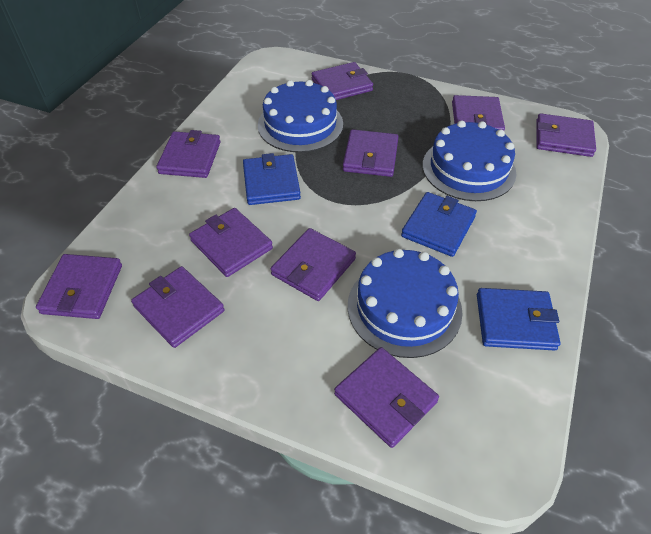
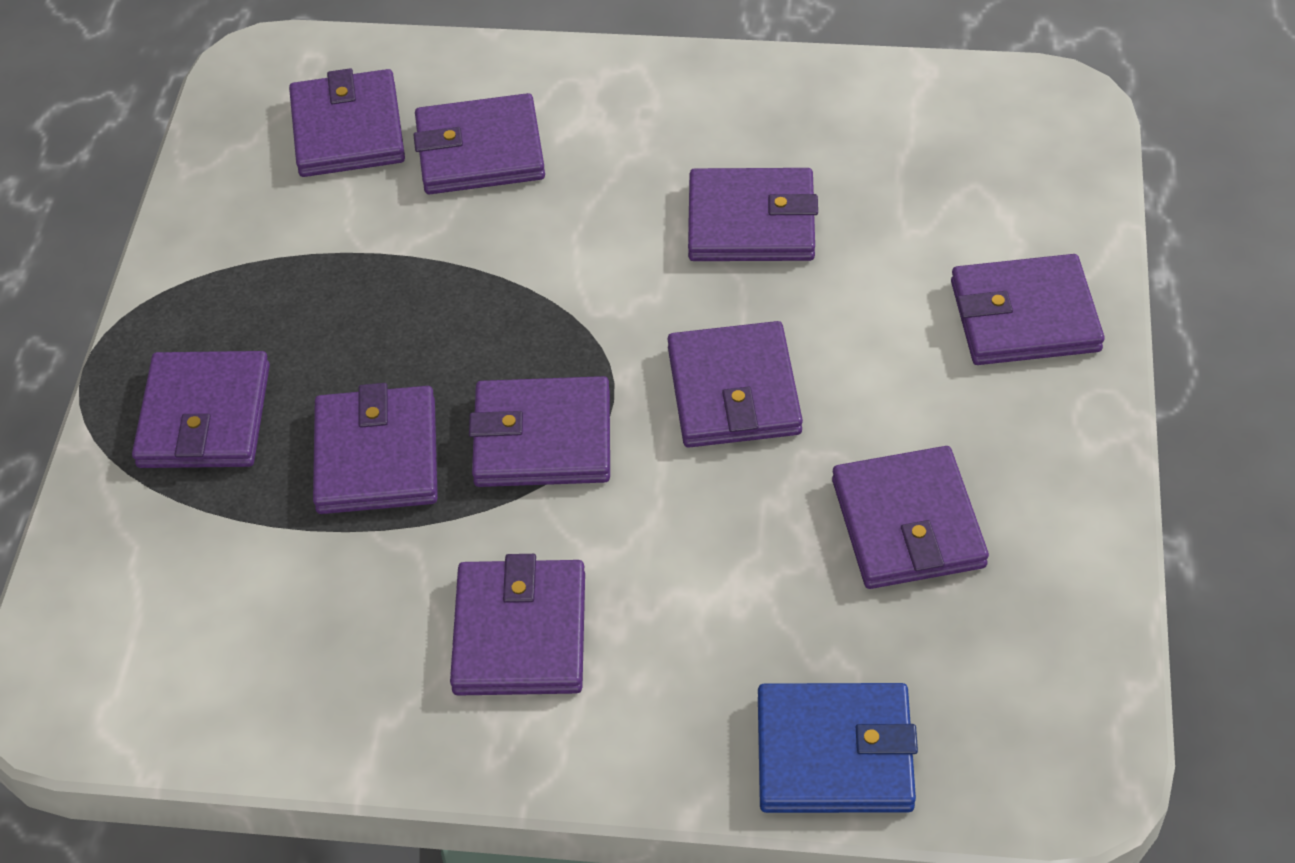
blue cake: [258,80,343,152] [348,249,463,358] [423,120,516,201] = 3 -> none = 0
blue wallet: [243,153,301,205] [401,192,477,257] [477,288,561,351] = 3 -> [758,683,918,813] = 1

